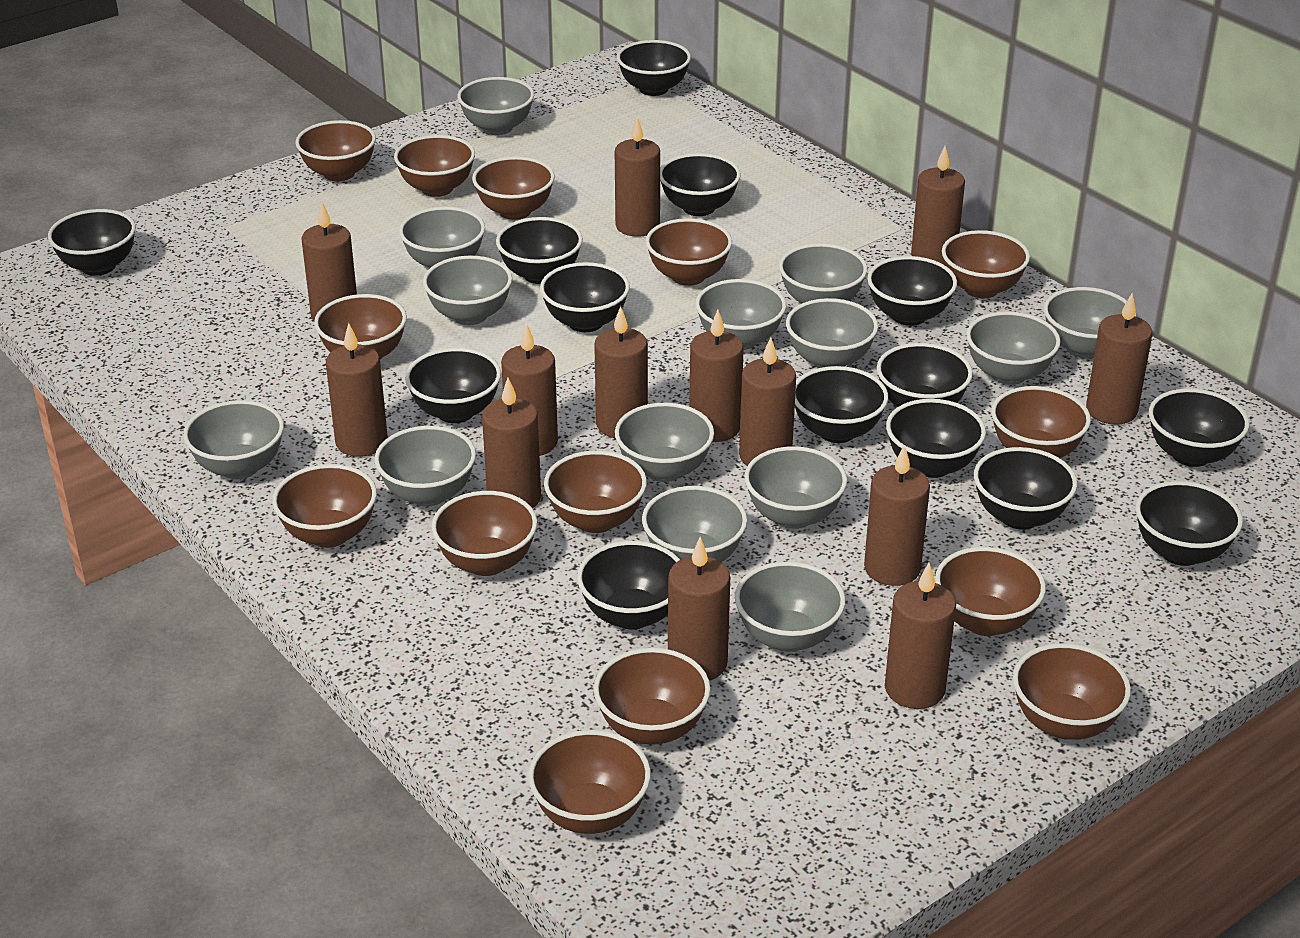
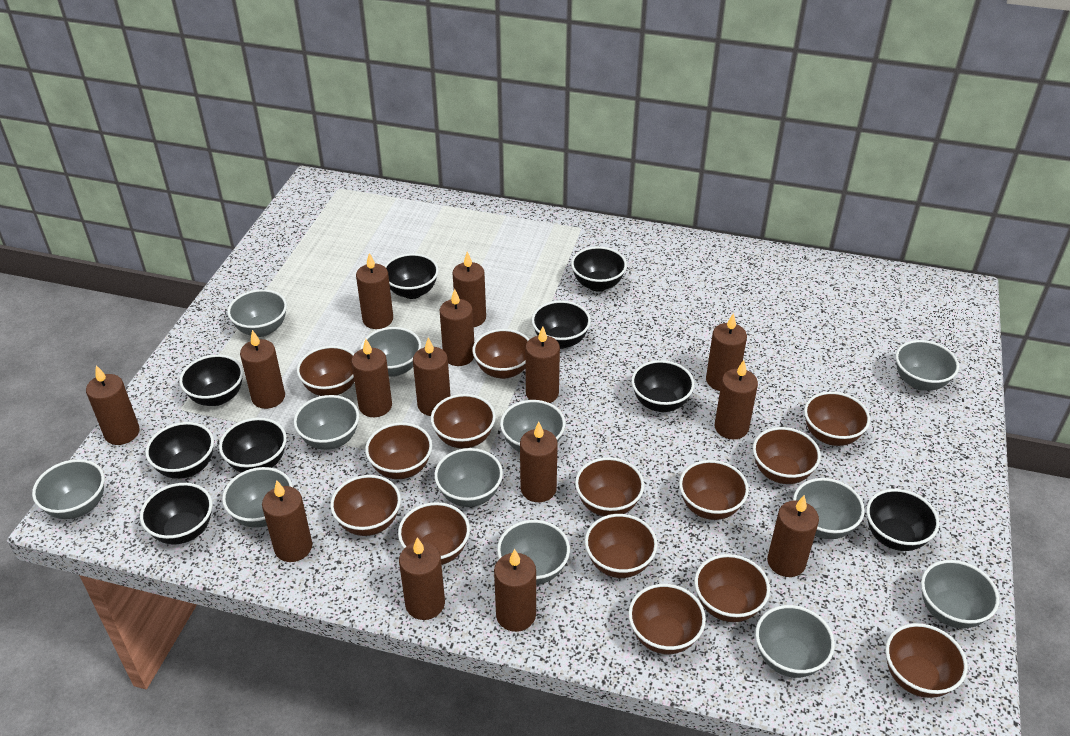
black bowl: [48,209,136,276] [405,348,501,423] [496,217,583,284] [540,262,630,332] [577,541,680,629] [617,40,691,96] [660,153,741,216] [795,366,888,443] [867,256,957,326] [877,343,973,407] [886,399,986,478] [974,447,1077,530] [1135,481,1243,566] [1149,388,1249,467] = 14 -> [140,483,212,545] [145,422,214,479] [179,355,243,406] [219,418,287,473] [384,253,439,299] [532,301,591,349] [571,246,627,292] [631,360,695,412] [866,489,939,551] = 9
brown candle: [301,202,357,321] [326,323,388,457] [482,378,541,508] [501,323,558,456] [594,306,648,438] [615,117,660,237] [668,537,730,681] [689,310,744,442] [739,337,796,466] [864,445,930,586] [885,563,956,709] [911,146,965,265] [1086,293,1152,425] = 13 -> [86,365,140,445] [240,330,285,409] [262,480,312,562] [351,339,392,417] [356,253,393,329] [399,537,445,620] [413,338,451,416] [440,289,474,366] [452,251,486,327] [494,549,536,632] [520,422,558,502] [525,326,560,403] [706,313,747,391] [715,360,758,439] [767,495,819,577] = 15
grey bowl: [183,400,284,479] [375,426,476,507] [399,207,485,269] [423,256,512,325] [457,77,534,135] [615,403,714,482] [642,486,747,562] [695,279,786,350] [735,562,846,652] [744,446,847,529] [779,243,868,303] [786,298,878,368] [966,311,1061,385] [1044,287,1136,359] = 14 -> [32,459,104,519] [222,467,293,528] [228,289,287,337] [294,395,359,450] [360,327,421,377] [434,448,503,507] [497,520,570,585] [500,400,565,452] [755,605,835,678] [793,478,865,539] [895,340,959,391] [921,560,999,629] = 12

